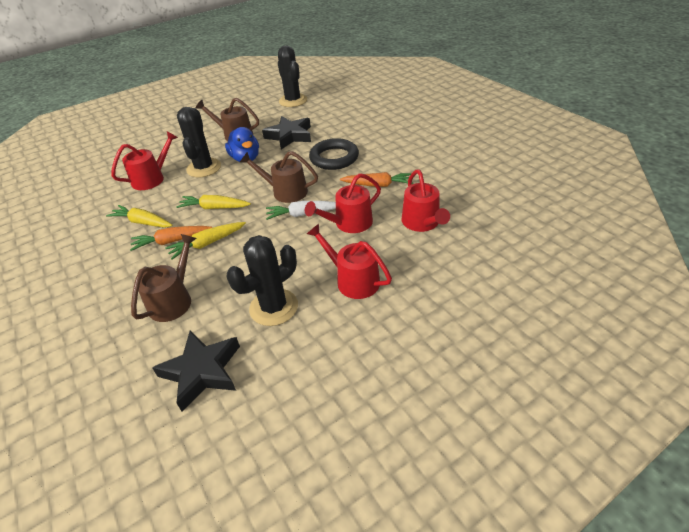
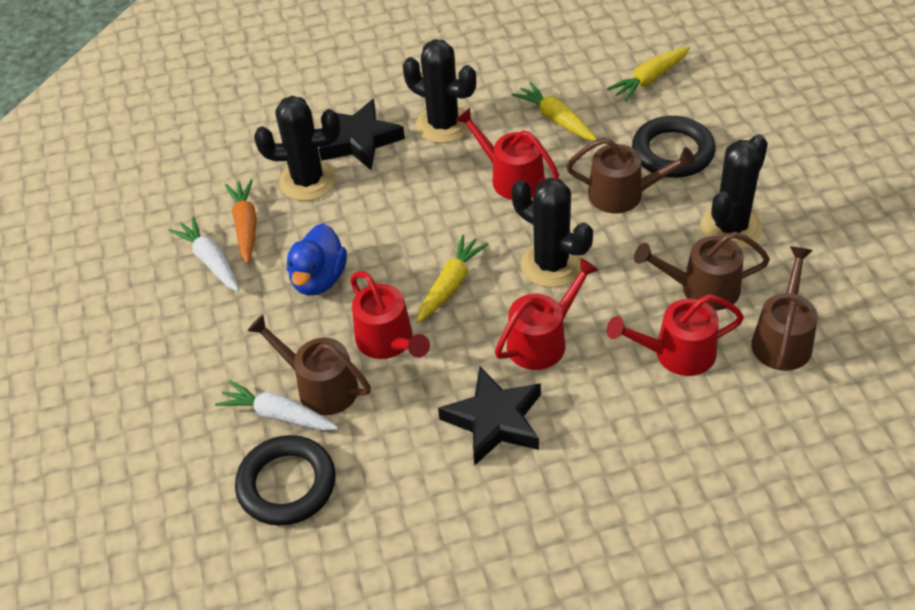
black cactus: [177,107,221,177] [227,235,298,326] [278,45,307,107] = 3 -> [254,96,340,201] [403,39,476,143] [512,178,593,287] [700,134,768,249] = 4
black ring: [309,138,359,170] = 1 -> [235,435,336,526] [632,116,716,178] = 2
brown watering can: [131,234,197,322] [196,98,259,141] [240,151,318,203] = 3 -> [247,315,371,415] [566,138,696,213] [634,232,770,310] [751,246,818,371] = 4
orange carrot: [130,226,212,251] [340,172,413,187] = 2 -> [225,179,257,264] = 1
white carrot: [266,201,336,220] = 1 -> [169,217,239,292] [215,380,338,431] = 2

